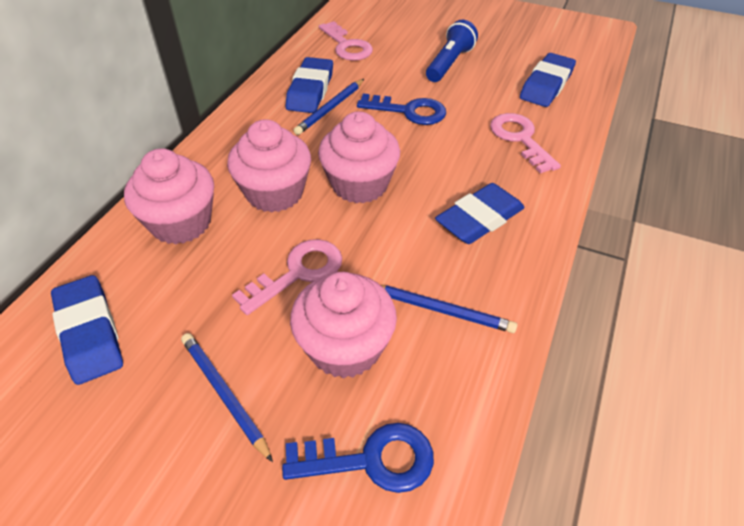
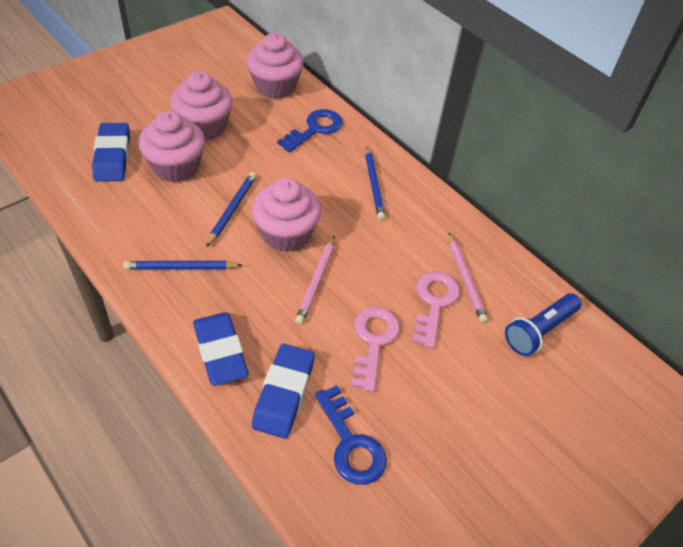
blue eraser: [51,275,123,385] [286,57,333,113] [435,183,525,244] [520,53,576,107] = 4 -> [92,123,130,182] [193,312,249,386] [252,344,315,438] = 3
pink key: [232,239,342,315] [319,21,373,61] [490,113,561,173] = 3 -> [351,307,400,392] [412,271,460,348] = 2
pink pencil: none = 0 -> [295,235,335,324] [448,233,488,323] = 2

